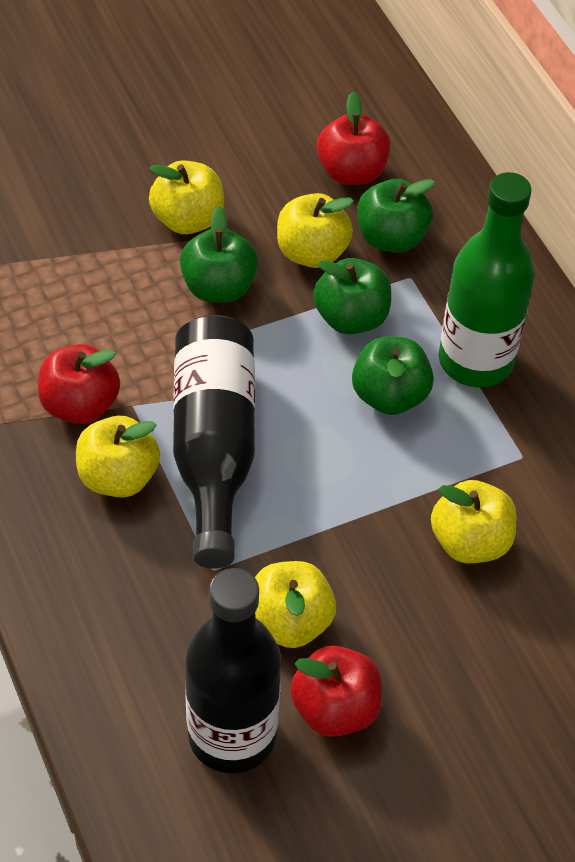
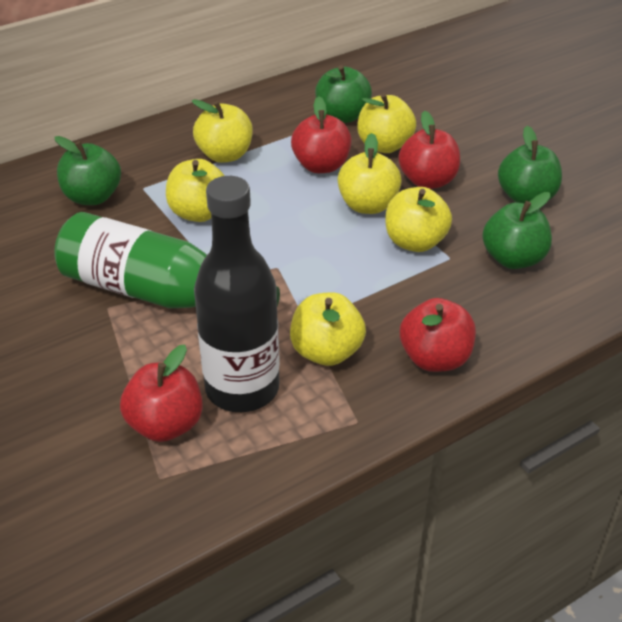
black bottle: [173,315,255,569] [185,568,281,773] = 2 -> [194,176,280,412] = 1
red apple: [38,344,120,424] [290,646,382,737] [317,92,390,185] = 3 -> [120,344,203,442] [291,96,352,173] [399,111,460,189] [400,298,476,372] = 4
yellow apple: [76,416,160,498] [149,160,224,234] [255,561,336,648] [277,193,354,268] [431,480,517,563] = 5 -> [166,159,225,222] [192,99,253,163] [290,292,366,366] [338,133,402,214] [357,93,416,153] [386,187,452,252] = 6

